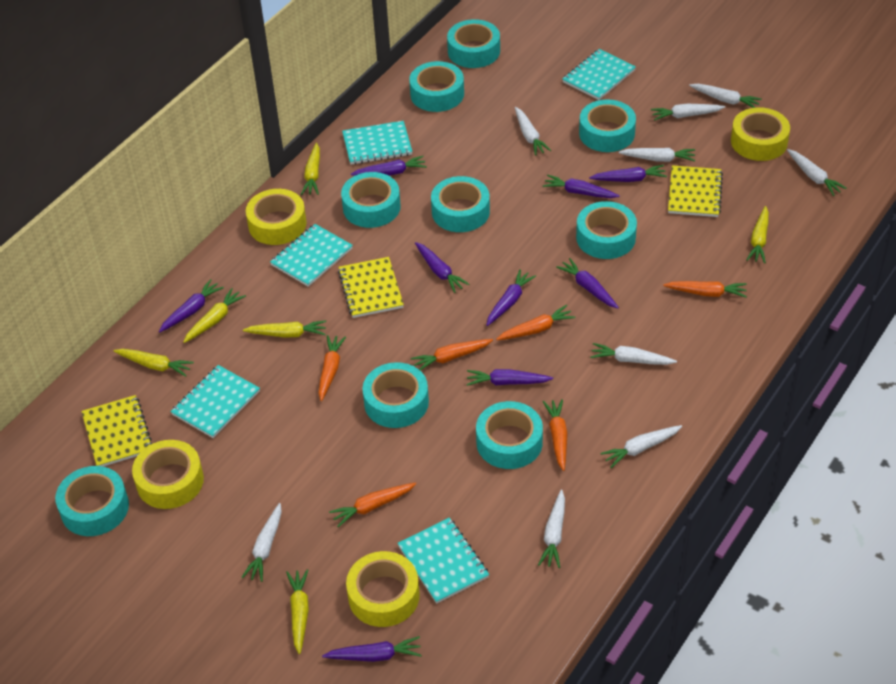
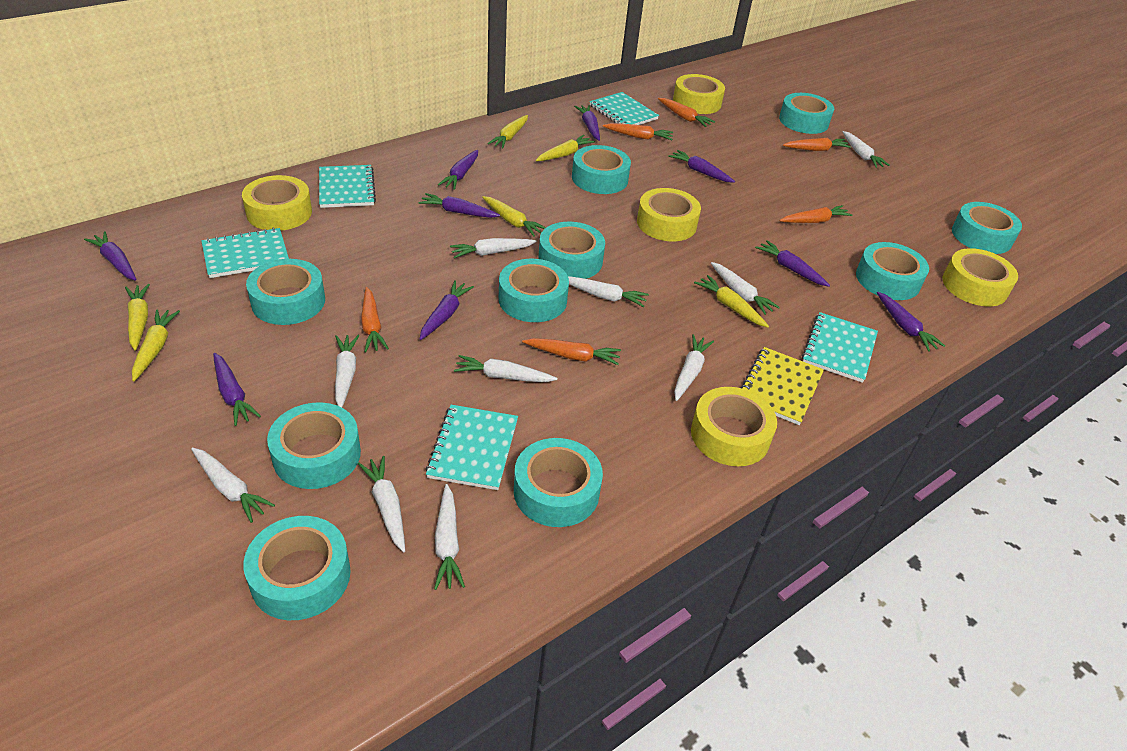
turquoise tape: [55,466,129,536] [341,172,401,228] [362,362,429,428] [409,61,464,112] [431,176,490,232] [447,19,500,68] [476,401,543,469] [576,201,637,259] [579,99,636,152] = 9 -> [243,516,351,620] [246,259,325,325] [267,402,361,489] [499,259,569,322] [514,438,603,527] [538,222,605,279] [572,145,631,194] [779,93,834,134] [856,242,929,300] [952,202,1022,254] = 10
white carrot: [241,503,282,582] [515,107,551,156] [538,490,565,568] [590,343,677,365] [600,425,682,468] [619,148,695,162] [651,104,725,121] [689,84,762,108] [787,149,847,196] = 9 -> [191,448,275,523] [335,335,360,407] [358,456,405,552] [434,484,465,590] [450,238,537,258] [454,355,557,382] [568,276,649,307] [674,334,714,401] [711,262,780,315] [843,131,890,168] = 10
yellow notebook: [81,395,152,466] [338,257,404,318] [668,165,723,217] = 3 -> [740,347,824,425] = 1
yellow tape: [132,440,204,509] [246,189,307,245] [346,551,420,627] [731,107,790,161] = 4 -> [242,175,312,231] [637,188,701,241] [673,74,725,114] [691,387,777,466] [943,248,1018,306] = 5

